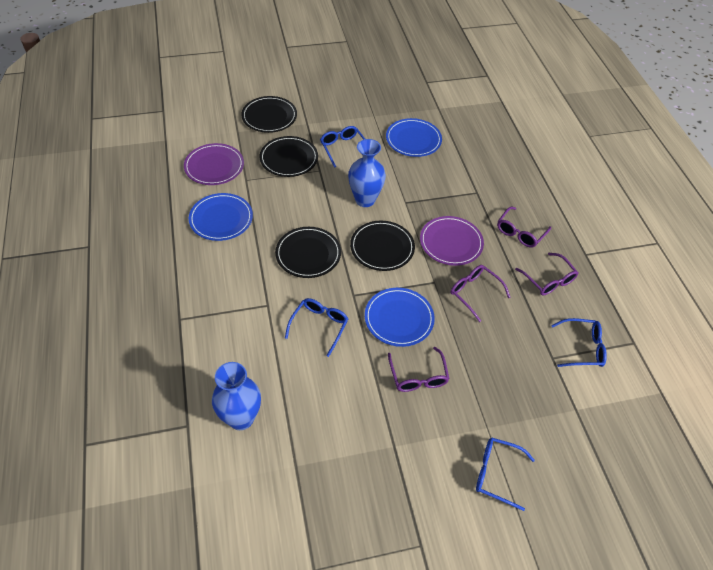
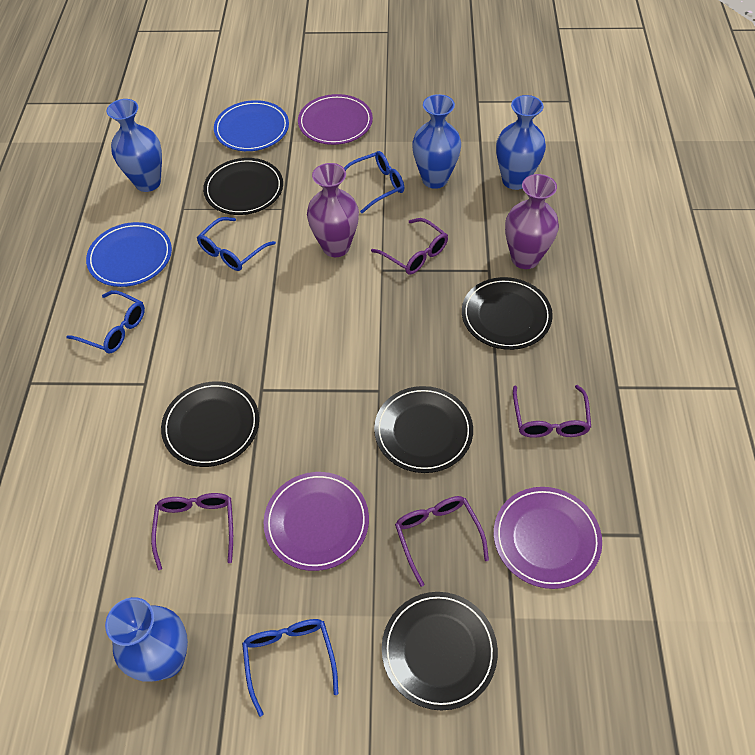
black plate: [241,96,297,133] [259,136,318,177] [275,227,341,278] [350,220,415,271] = 4 -> [161,381,259,467] [203,158,283,215] [374,386,473,473] [382,592,498,710] [462,277,553,350] = 5
blue plate: [189,193,253,241] [365,288,435,347] [386,118,442,157] = 3 -> [86,222,172,287] [214,100,289,151] = 2
blue vase: [212,362,261,430] [348,139,386,207] = 2 -> [105,597,188,682] [107,99,162,192] [412,94,461,189] [496,95,546,190] = 4
purple plate: [184,143,244,185] [420,216,484,266] = 2 -> [264,472,369,571] [298,94,373,145] [494,487,602,589] = 3
purple vase: none = 0 -> [307,163,359,257] [505,174,559,269] = 2

